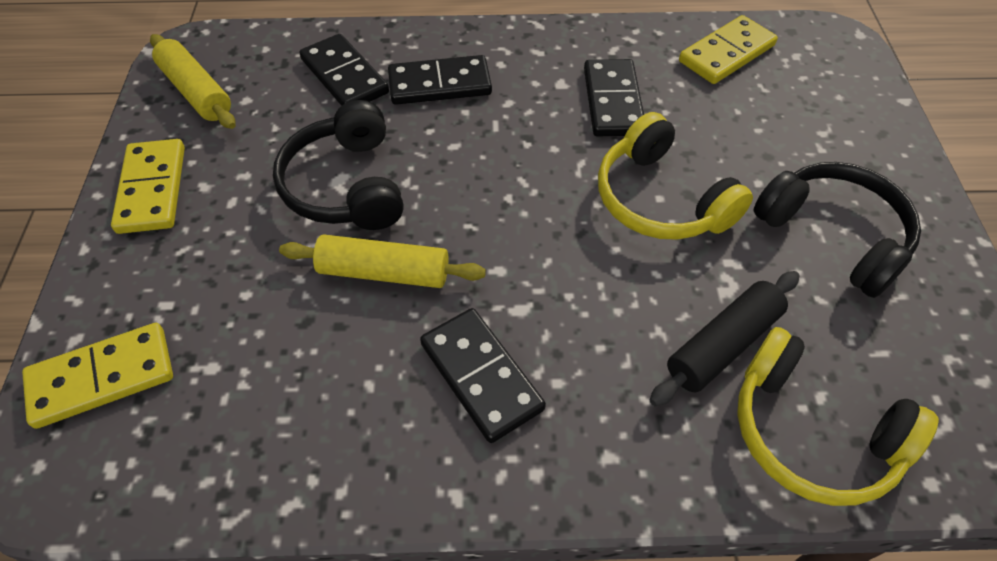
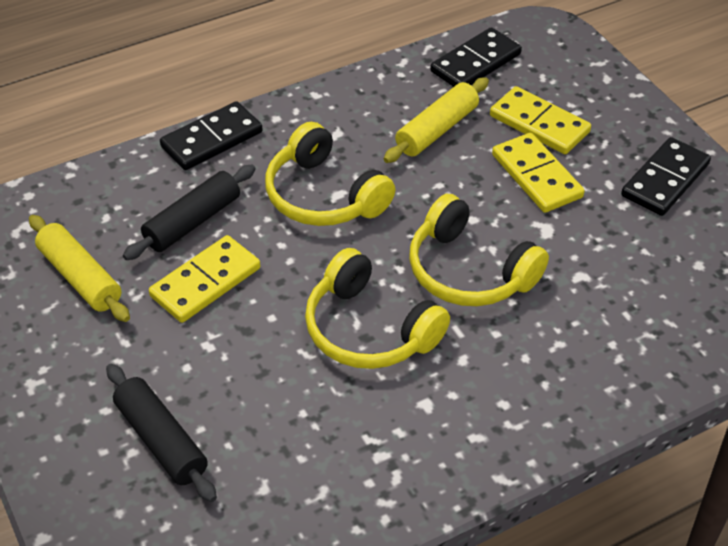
black domino: [299,34,389,106] [388,55,492,105] [420,308,546,443] [584,59,644,136] = 4 -> [160,101,263,170] [430,27,522,87] [621,137,711,216] = 3
black headphones: [273,100,404,230] [754,162,921,298] = 2 -> none = 0
black rolling pin: [650,271,800,406] = 1 -> [106,364,217,502] [123,165,256,260] = 2
yellow headphones: [598,112,753,240] [737,327,939,506] = 2 -> [265,122,395,226] [305,248,450,369] [409,194,549,306] = 3

